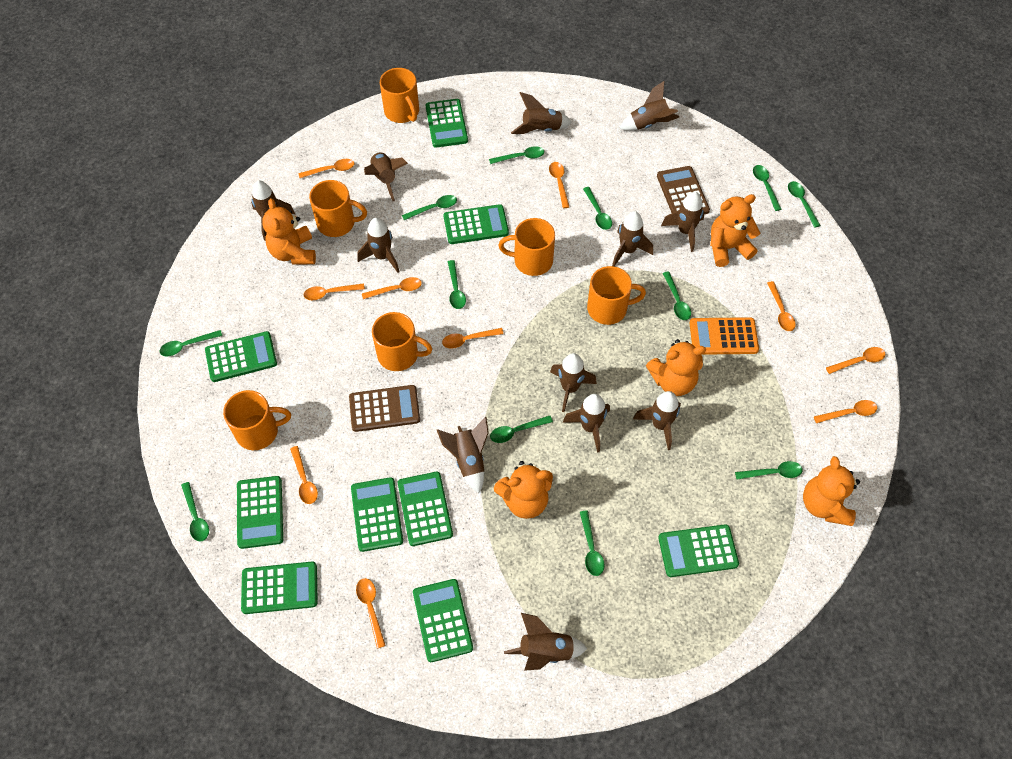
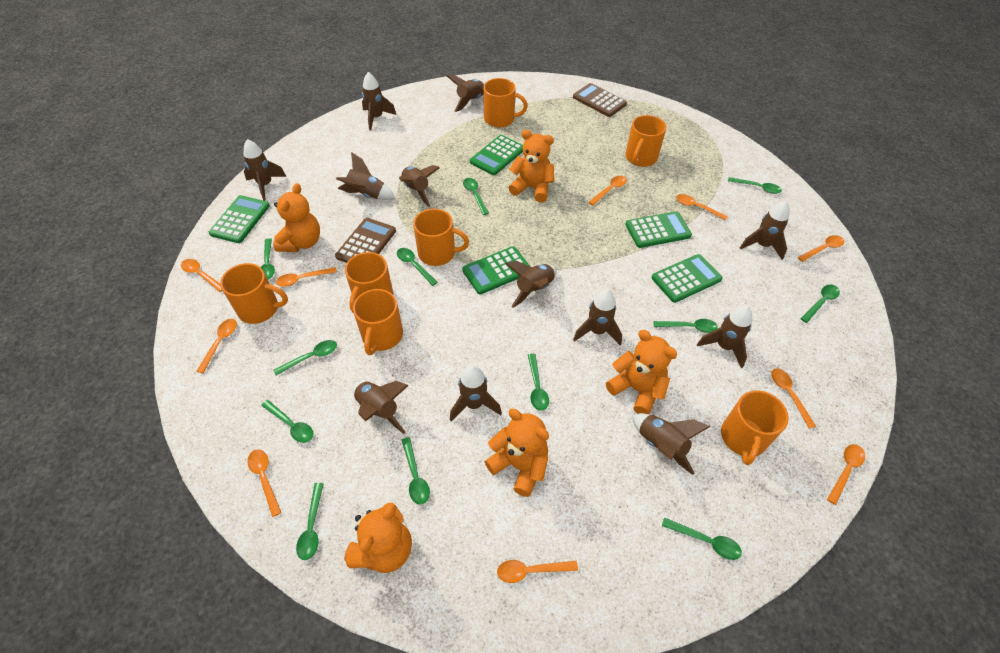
green calculator: [205,331,277,382] [237,476,283,549] [241,562,318,614] [351,477,403,552] [398,472,453,546] [413,579,473,662] [426,99,468,148] [443,204,509,244] [658,524,739,577] = 9 -> [209,195,270,243] [462,246,530,294] [470,135,523,175] [625,211,692,248] [651,254,723,303] = 5
orange calculator: [689,317,759,355] = 1 -> none = 0
orange mug: [223,390,291,450] [309,180,367,237] [372,312,432,371] [380,68,419,123] [498,218,555,276] [587,266,646,325] = 6 -> [220,263,288,324] [345,252,393,313] [353,289,403,355] [413,209,469,266] [483,78,528,128] [626,115,666,167] [721,391,789,465] = 7

